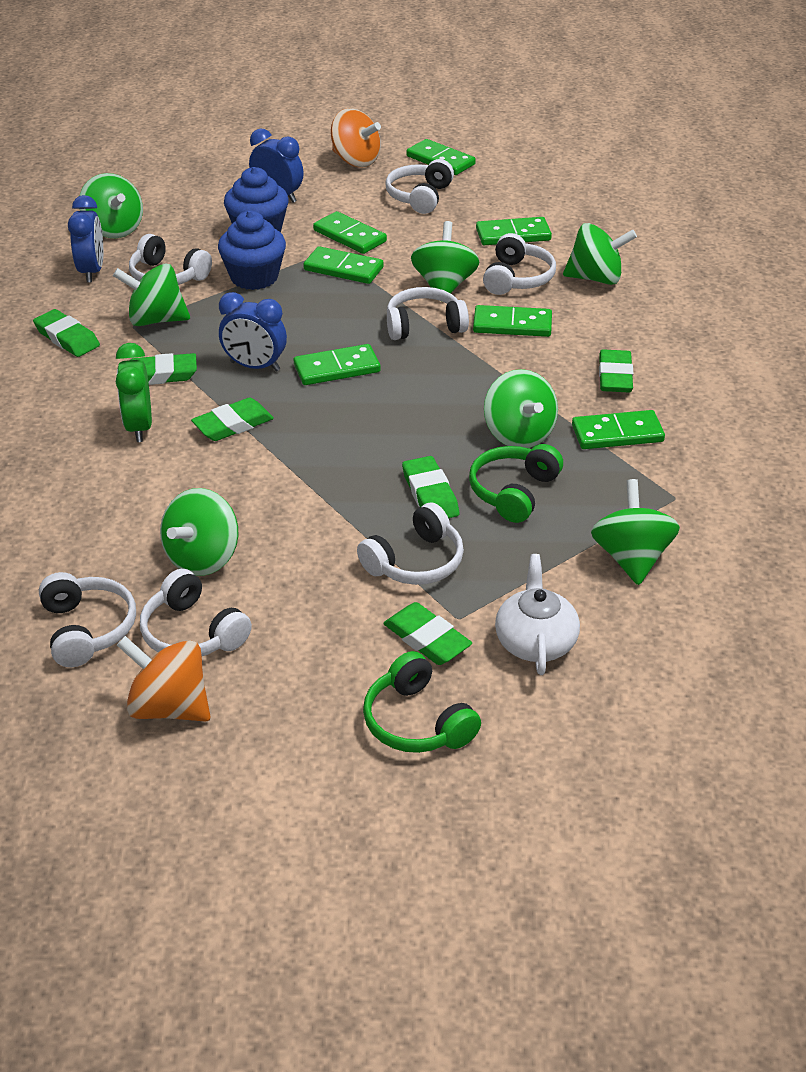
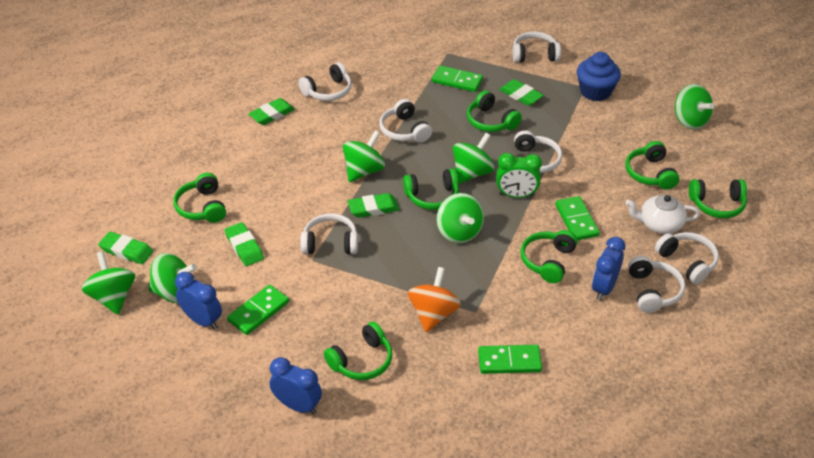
blue cupcake: [218,211,286,290] [224,167,289,233] = 2 -> [577,52,621,101] = 1
green domino: [294,344,381,385] [303,246,384,284] [313,211,387,254] [406,139,476,175] [473,305,552,337] [476,217,552,245] [572,410,665,449] = 7 -> [227,285,289,335] [432,65,483,92] [478,345,542,374] [555,196,600,240] = 4
green eraser: [33,309,100,357] [130,353,197,385] [191,397,274,441] [383,602,472,665] [402,456,459,518] [599,349,633,393] = 6 -> [98,232,153,264] [225,222,264,266] [248,98,295,125] [348,193,399,218] [499,79,544,106] = 5
green headphones: [363,651,481,753] [469,444,563,523] = 2 -> [173,173,226,223] [324,322,392,380] [403,168,459,210] [467,90,522,132] [520,230,578,283] [625,141,679,190] [689,179,747,218] = 7
green spinning top: [80,173,143,238] [113,264,190,326] [160,488,238,576] [411,221,479,293] [484,369,558,448] [563,223,637,285] [591,479,680,585] = 7 -> [81,251,135,315] [148,253,197,303] [343,130,385,182] [437,193,484,243] [453,133,494,184] [675,84,714,130] = 6
orange spinning top: [117,636,210,722] [331,108,381,168] = 2 -> [408,267,461,332] = 1

